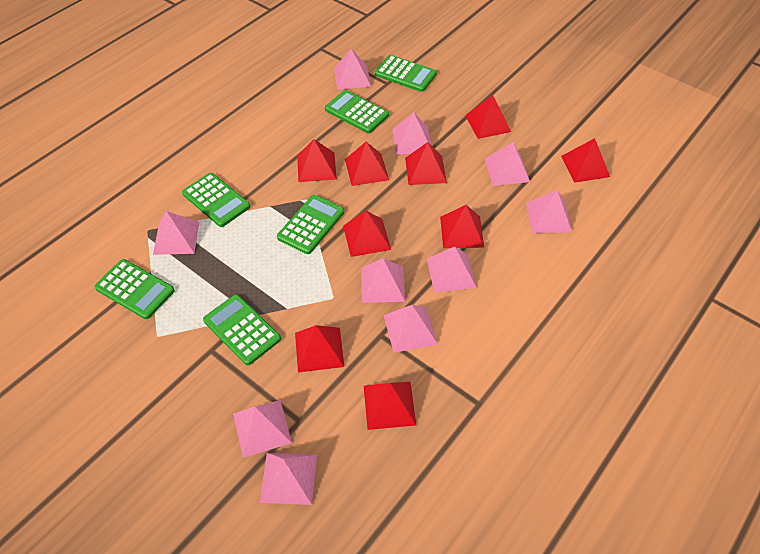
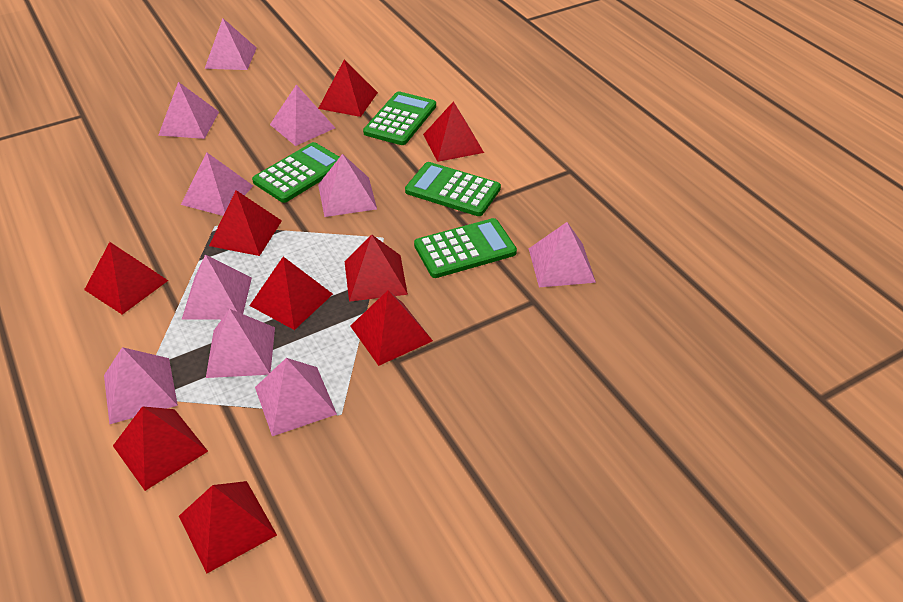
green calculator: [94,259,175,319] [182,173,250,227] [203,294,281,365] [277,195,344,254] [325,90,389,133] [375,55,437,92] = 6 -> [252,142,339,203] [363,91,436,145] [405,162,501,216] [414,218,517,278] = 4

